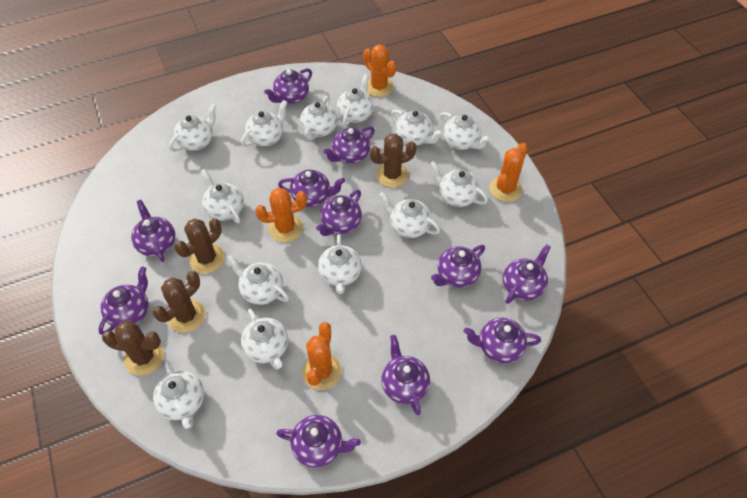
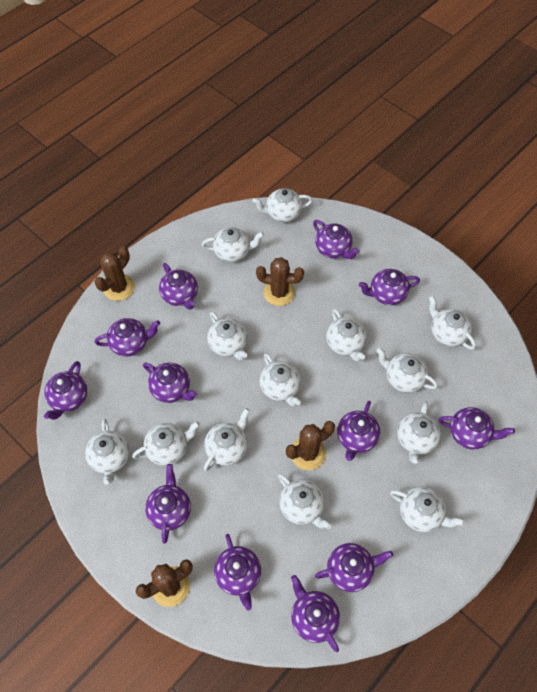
orange cactus: [255,188,307,242] [302,322,342,390] [363,44,396,97] [489,143,528,202] = 4 -> none = 0
purple teapot: [98,266,149,335] [131,200,175,262] [264,68,312,104] [276,415,361,468] [278,170,345,207] [316,190,362,236] [323,126,375,163] [381,335,430,415] [431,245,485,288] [463,318,541,363] [503,244,551,304] = 11 -> [44,361,87,420] [95,318,160,357] [143,363,197,403] [145,464,191,543] [159,263,198,310] [214,534,261,611] [291,575,340,652] [313,220,360,259] [315,543,393,592] [337,401,380,461] [359,269,420,305] [439,407,515,449] = 12

